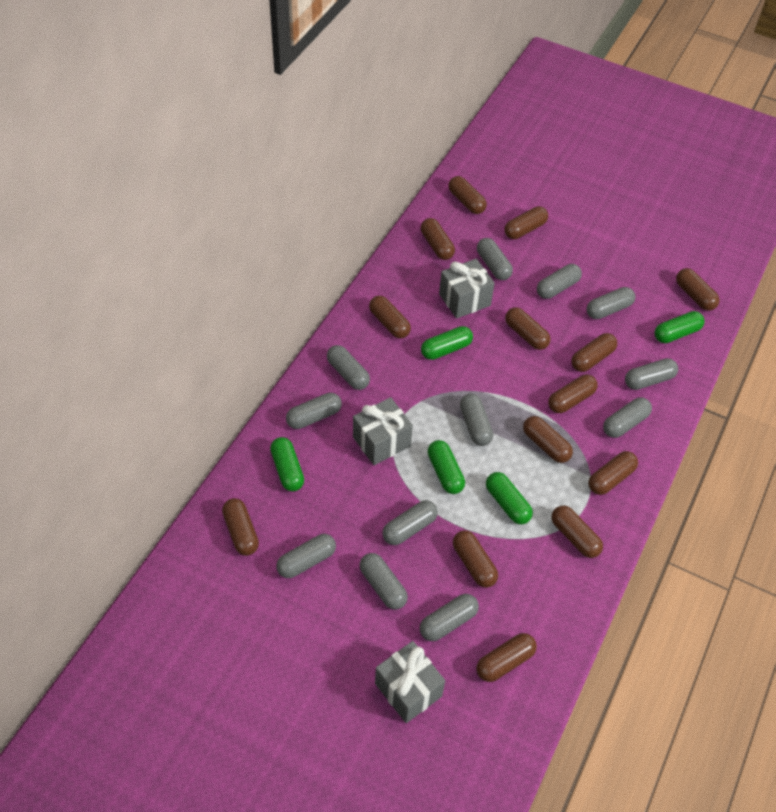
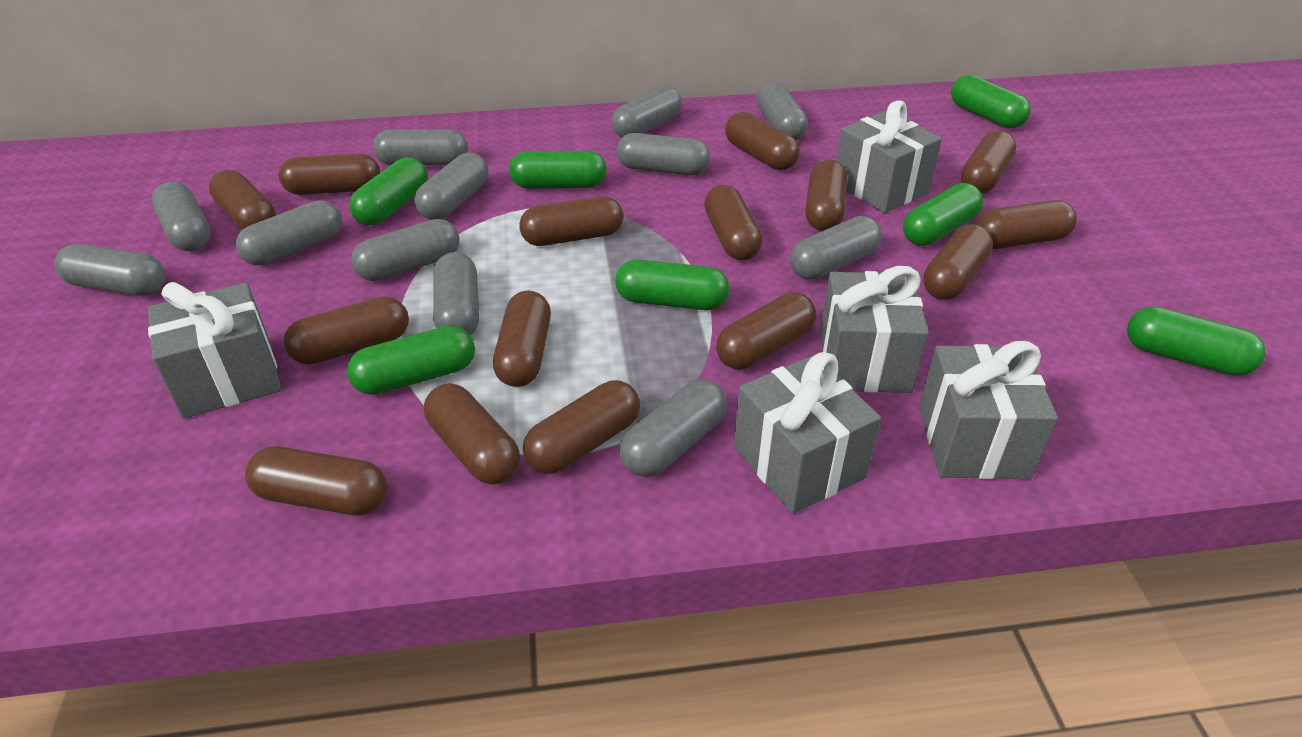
brown capsule: [222,498,259,556] [369,296,411,338] [421,218,455,260] [448,176,487,214] [453,530,498,588] [476,633,537,682] [504,206,548,239] [505,307,550,350] [523,416,573,463] [548,375,598,413] [551,506,603,558] [571,333,617,372] [588,451,638,495] [676,268,720,311] = 14 -> [209,170,276,230] [245,447,387,515] [278,154,380,195] [284,296,409,365] [424,383,520,485] [493,291,551,387] [519,196,623,246] [523,380,640,474] [704,185,763,260] [716,292,816,370] [725,112,800,170] [805,160,847,231] [923,224,993,300] [961,131,1016,193] [975,200,1077,249] = 15
green capsule: [270,437,304,492] [421,326,473,360] [428,440,465,494] [486,472,533,524] [654,311,705,343] = 5 -> [347,326,475,395] [349,157,428,225] [509,151,607,189] [615,259,729,310] [903,183,983,246] [951,75,1031,128] [1127,306,1266,376] = 7
grey gift: [353,397,413,465] [375,641,445,723] [439,259,495,319] = 3 -> [148,282,281,419] [734,352,881,514] [820,266,929,393] [836,101,942,213] [919,341,1058,479] = 5

